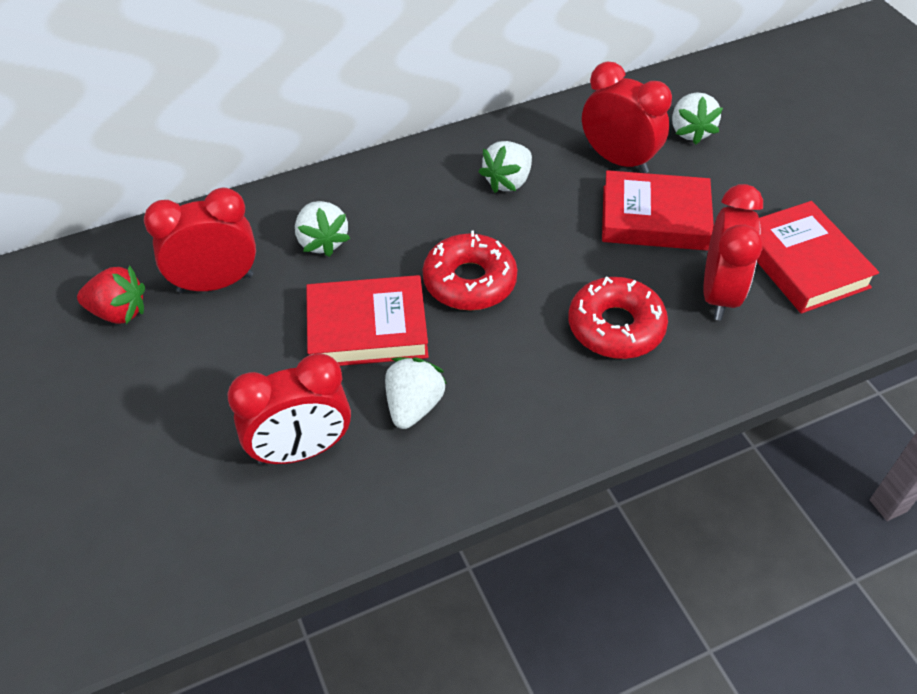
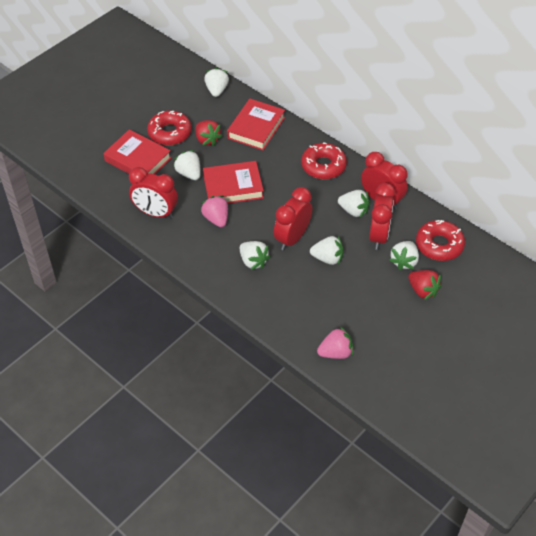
pink strawberry: none = 0 -> [200,196,228,227] [317,327,353,359] = 2
red donut: [423,231,518,311] [568,277,668,359] = 2 -> [147,111,192,145] [301,142,347,179] [416,220,465,261] = 3
red strawberry: [77,265,145,324] = 1 -> [196,120,222,147] [408,270,442,300] = 2
white strawberry: [295,201,350,257] [385,357,447,429] [479,141,532,193] [672,93,723,145] = 4 -> [173,150,201,180] [204,67,229,97] [240,241,271,270] [310,236,343,265] [338,190,370,217] [389,241,419,270] = 6

